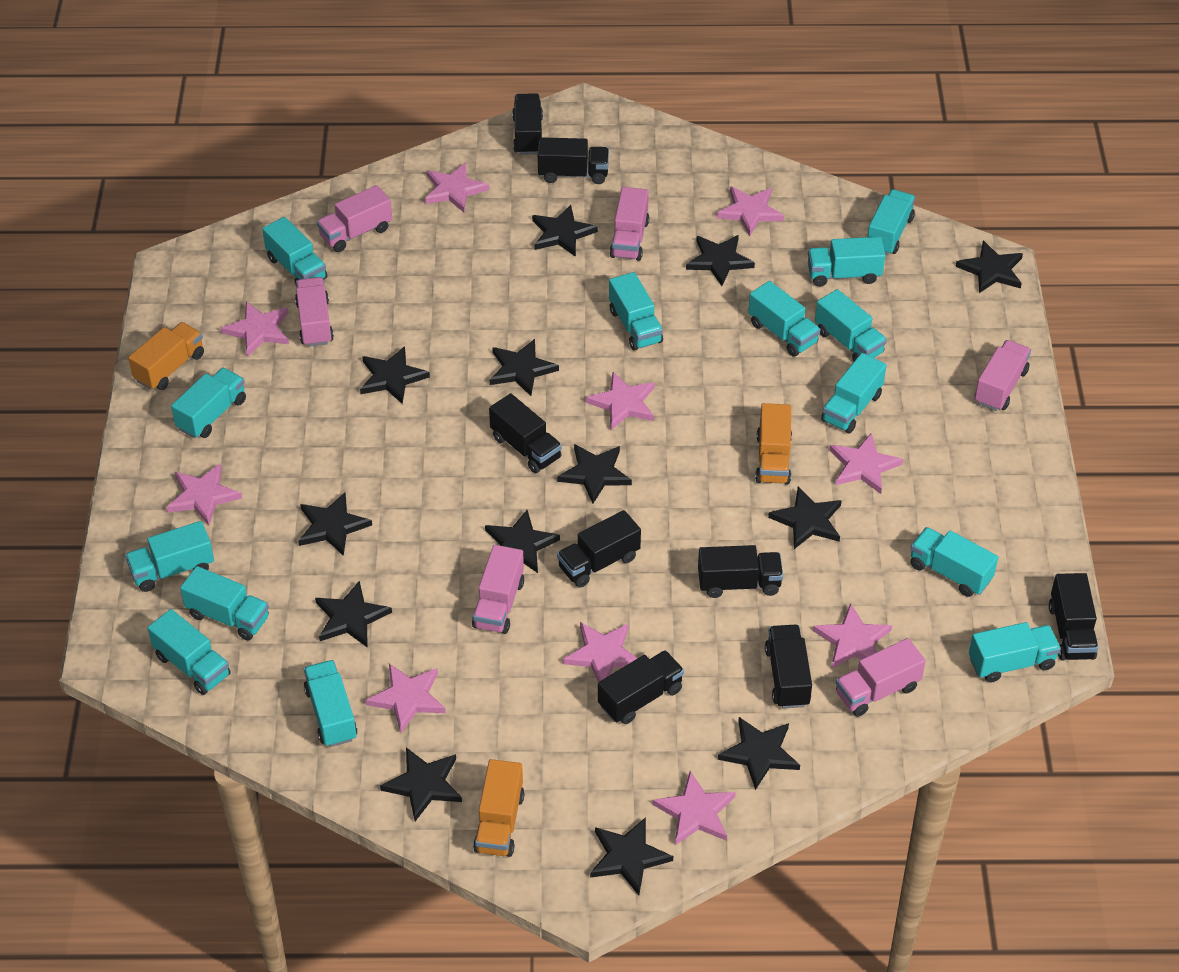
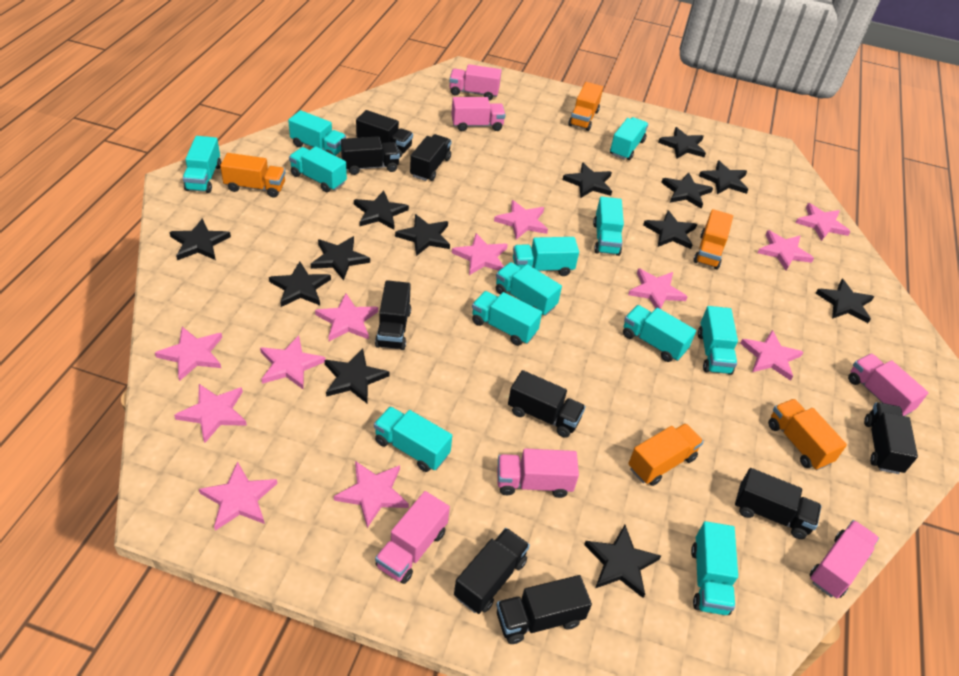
black truck: [489,393,562,473] [512,93,543,155] [538,137,609,184] [557,510,641,588] [598,650,684,724] [698,545,783,598] [765,625,812,709] [1049,573,1098,660] = 8 -> [341,136,400,175] [356,110,413,157] [375,280,411,350] [410,134,452,181] [454,528,530,614] [496,575,592,644] [508,370,585,438] [735,468,821,539] [864,402,918,474] = 9
orange truck: [128,322,204,390] [473,759,524,857] [755,403,792,485] = 3 -> [220,153,285,198] [568,82,603,131] [628,423,704,486] [694,209,733,269] [768,399,847,470] = 5
pink star: [166,463,242,526] [221,301,289,357] [365,664,446,733] [425,162,489,212] [563,622,638,682] [585,372,655,430] [653,771,736,845] [716,186,784,236] [813,603,892,669] [830,433,903,494] = 10 -> [155,327,222,381] [174,384,247,444] [199,461,277,531] [260,335,326,389] [315,293,378,341] [334,461,409,528] [452,233,508,275] [494,200,548,240] [628,268,687,309] [740,330,803,381] [758,230,814,271] [796,203,851,241] = 12
turquoise truck: [125,521,214,592] [147,609,231,695] [171,368,246,438] [180,566,269,641] [262,217,327,287] [304,660,357,747] [609,272,663,351] [748,281,820,357] [808,237,885,287] [815,289,887,361] [821,353,886,433] [868,189,915,255] [911,527,998,597] [969,622,1061,683] = 14 -> [183,136,221,193] [288,110,346,156] [289,146,347,192] [374,407,452,472] [472,291,542,346] [496,262,562,316] [513,237,579,276] [593,197,624,256] [610,117,648,160] [623,305,696,362] [691,521,738,615] [698,306,738,375] = 12

